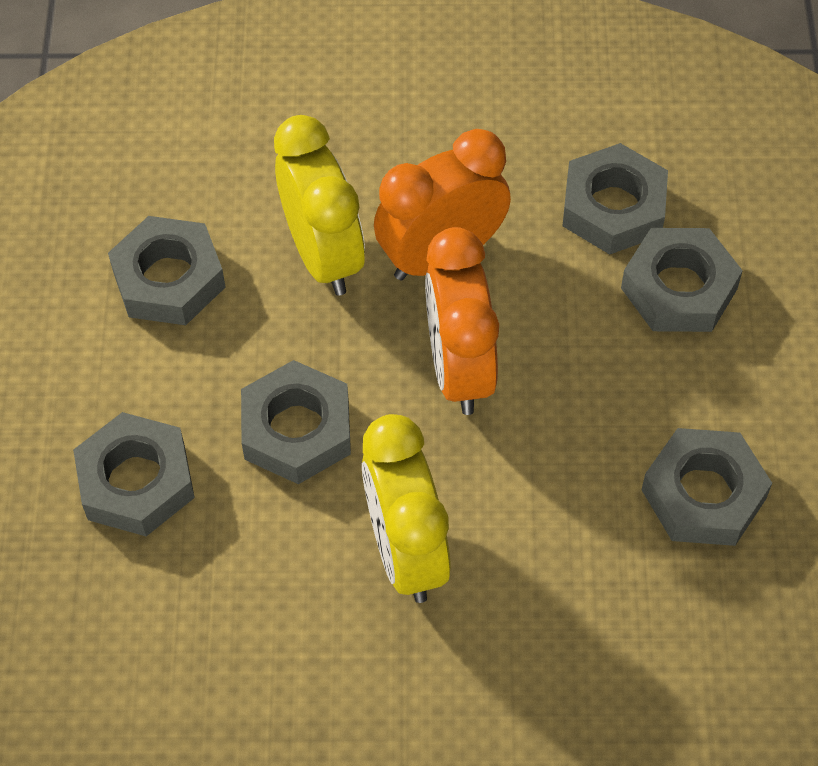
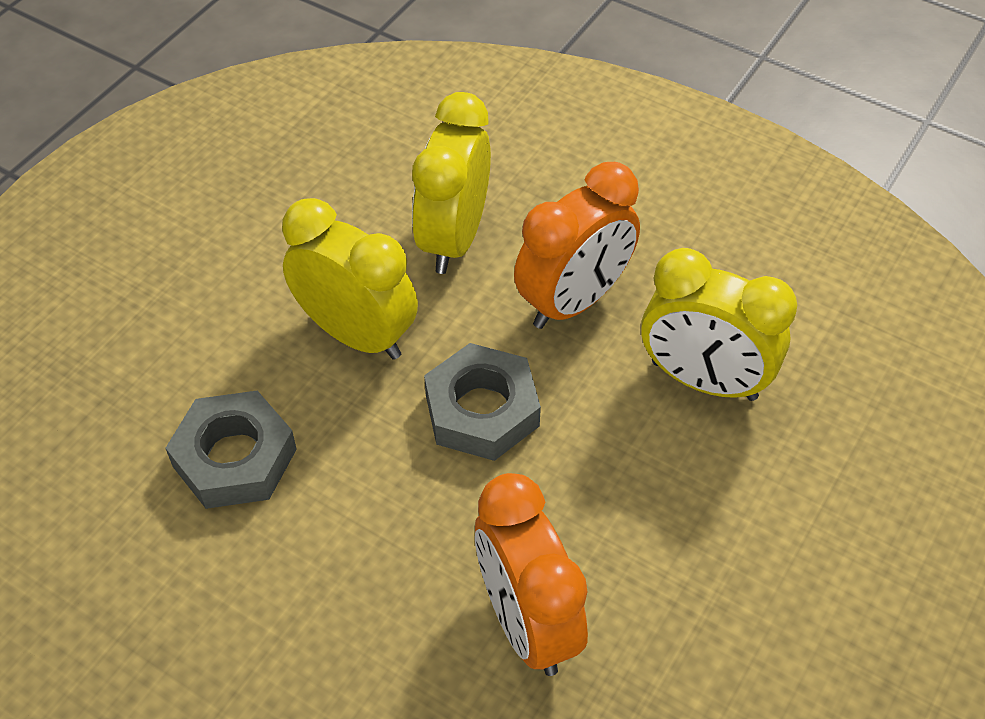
grey nut: [73,412,195,536] [108,216,225,325] [241,360,351,484] [562,143,668,254] [621,228,743,332] [642,428,772,546] = 6 -> [166,391,297,509] [424,343,541,461] = 2
yellow clock: [274,115,365,296] [362,414,451,603] = 2 -> [282,198,418,360] [412,92,491,274] [641,248,797,401] = 3

